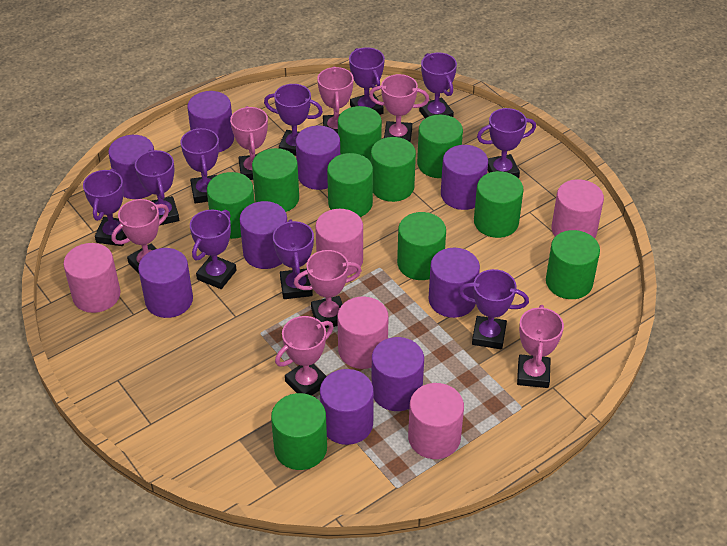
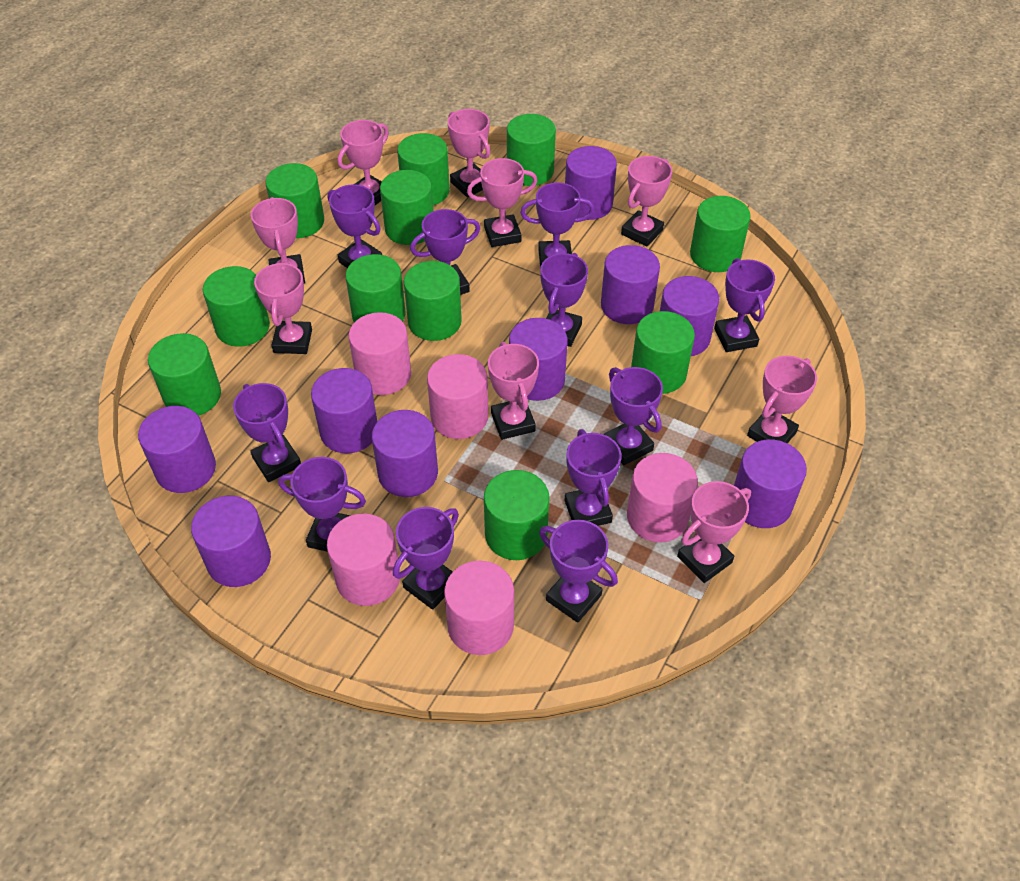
green cylinder: [207,172,255,239] [252,148,299,212] [271,393,327,470] [327,153,373,217] [338,106,382,162] [371,137,416,202] [397,212,446,280] [417,115,463,178] [474,171,523,238] [546,230,600,299] = 10 -> [148,333,221,416] [203,266,270,347] [265,163,324,238] [345,254,406,322] [380,170,433,245] [397,133,450,205] [404,261,462,341] [484,470,549,560] [507,114,556,186] [631,311,695,394] [690,196,751,272] = 11
pink trophy: [112,199,169,274] [230,106,268,180] [275,316,334,396] [294,250,362,328] [317,66,354,134] [369,74,429,143] [517,305,564,388] = 7 -> [251,197,305,284] [254,261,312,354] [338,120,389,205] [448,109,490,197] [467,158,538,247] [488,342,539,440] [621,156,672,247] [677,481,751,583] [747,355,817,443] = 9
purple trophy: [83,169,127,246] [135,150,179,225] [181,128,219,204] [190,210,236,289] [264,84,323,156] [273,219,314,299] [349,47,385,115] [419,52,457,118] [459,269,529,349] [477,108,536,178] = 10 -> [233,383,301,482] [278,457,366,552] [328,184,382,268] [393,507,459,610] [410,209,480,295] [520,182,594,267] [539,520,618,623] [540,253,588,347] [564,429,622,526] [604,367,663,465] [714,258,775,352] = 11

